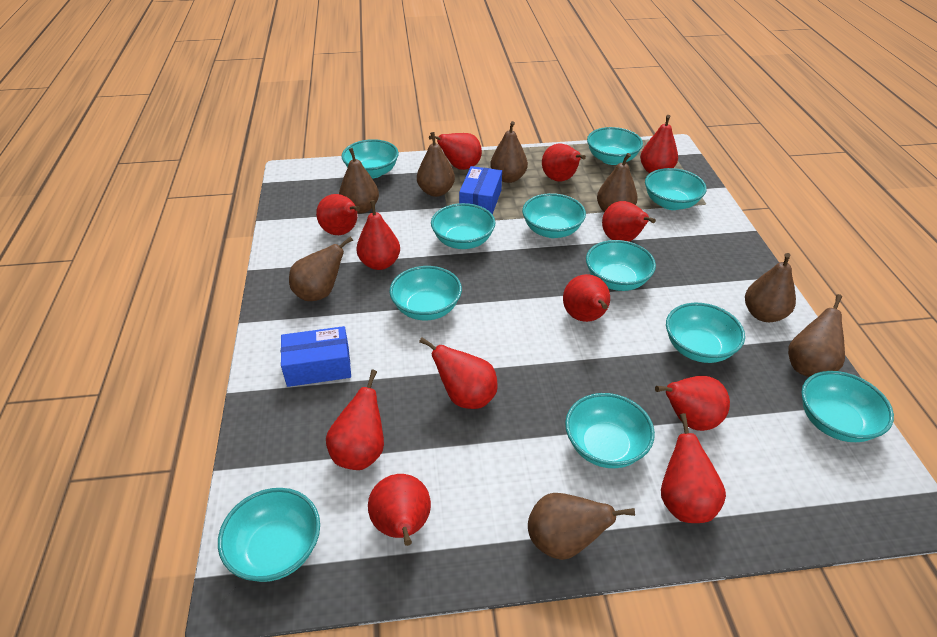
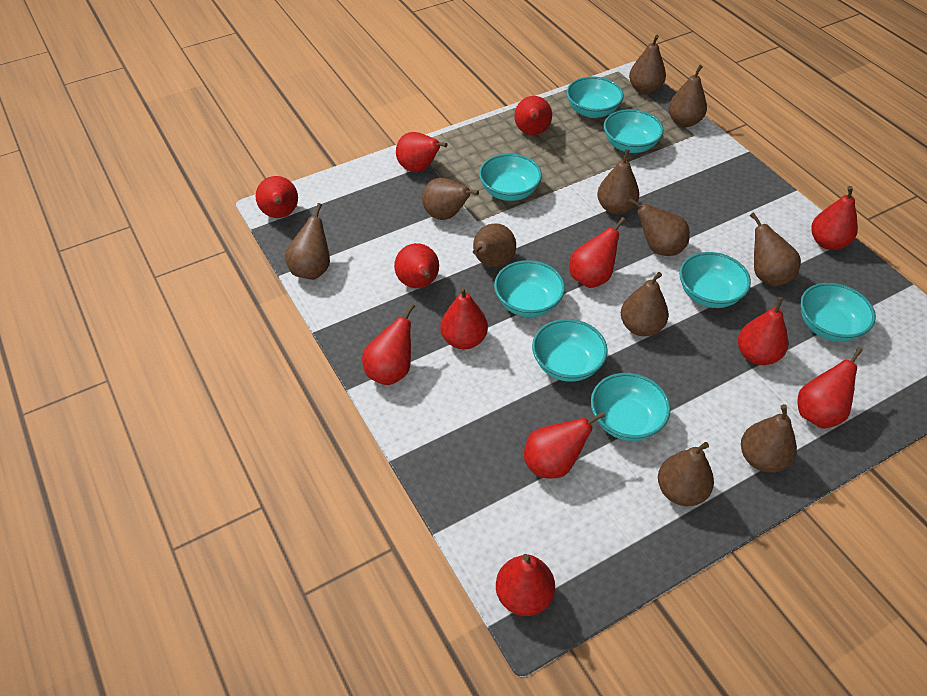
blue box: [281,326,351,387] [459,166,502,214] = 2 -> none = 0
brown pear: [289,236,353,301] [339,148,379,214] [417,132,455,197] [490,121,528,183] [528,493,635,560] [597,153,637,212] [745,253,796,322] [788,294,845,377] = 8 -> [285,203,330,280] [422,178,479,220] [473,223,516,268] [597,149,639,214] [621,272,669,336] [628,198,690,256] [629,35,666,94] [658,442,714,506] [668,65,707,127] [741,404,797,472] [750,212,801,286] = 11
turquoise bowl: [218,488,320,582] [342,139,399,179] [389,266,462,320] [431,203,495,249] [522,193,586,238] [565,393,655,468] [586,240,656,291] [587,127,643,165] [645,168,707,210] [666,303,745,363] [801,371,894,442] = 11 -> [479,154,542,201] [494,260,565,317] [532,319,608,382] [566,76,624,118] [591,373,671,441] [604,109,664,153] [679,252,751,308] [800,283,876,342] = 8

